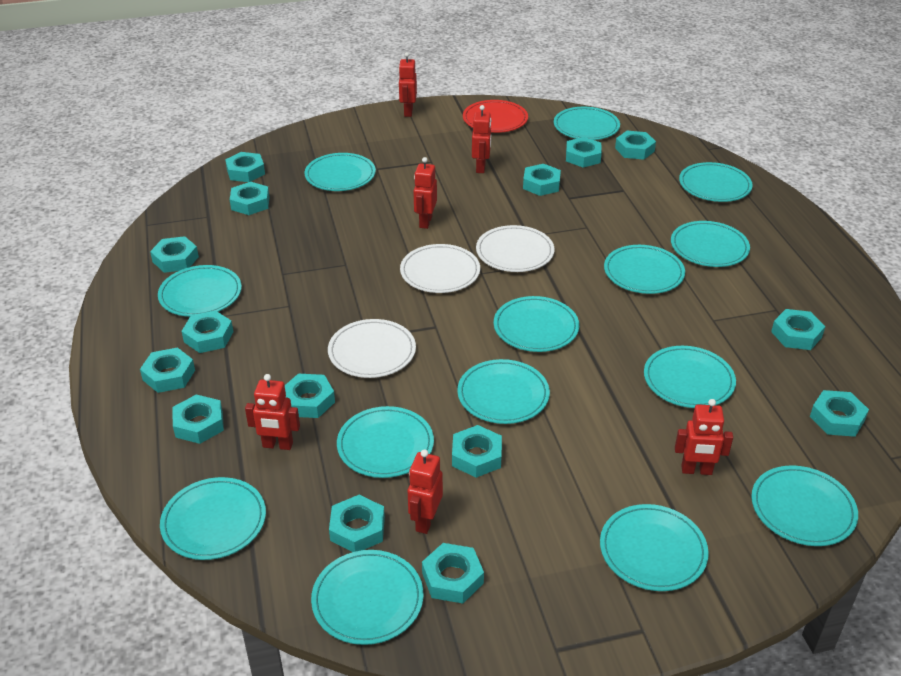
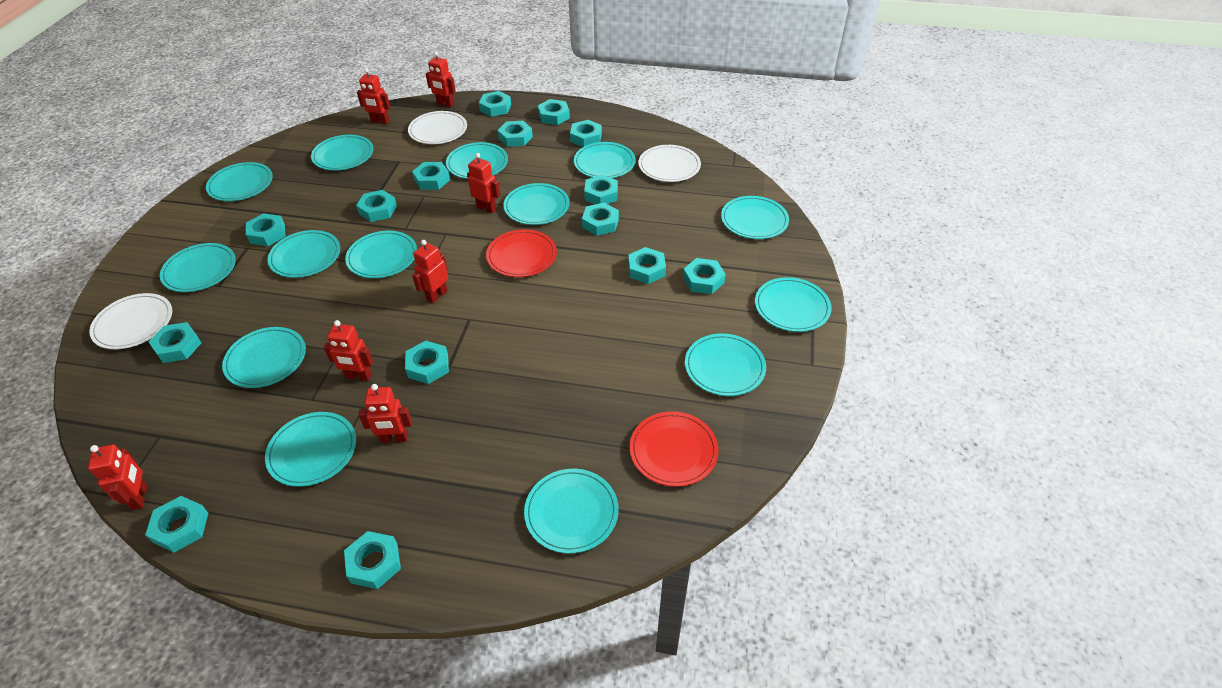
red plate: [463,100,528,133] = 1 -> [486,230,557,277] [630,411,719,487] = 2
red robot: [245,374,300,450] [398,52,417,117] [408,449,443,534] [414,157,437,229] [472,105,492,173] [675,399,733,475] = 6 -> [88,445,147,510] [324,320,373,381] [357,68,390,124] [358,384,412,443] [412,240,448,304] [426,51,456,107] [467,153,500,213] = 7

